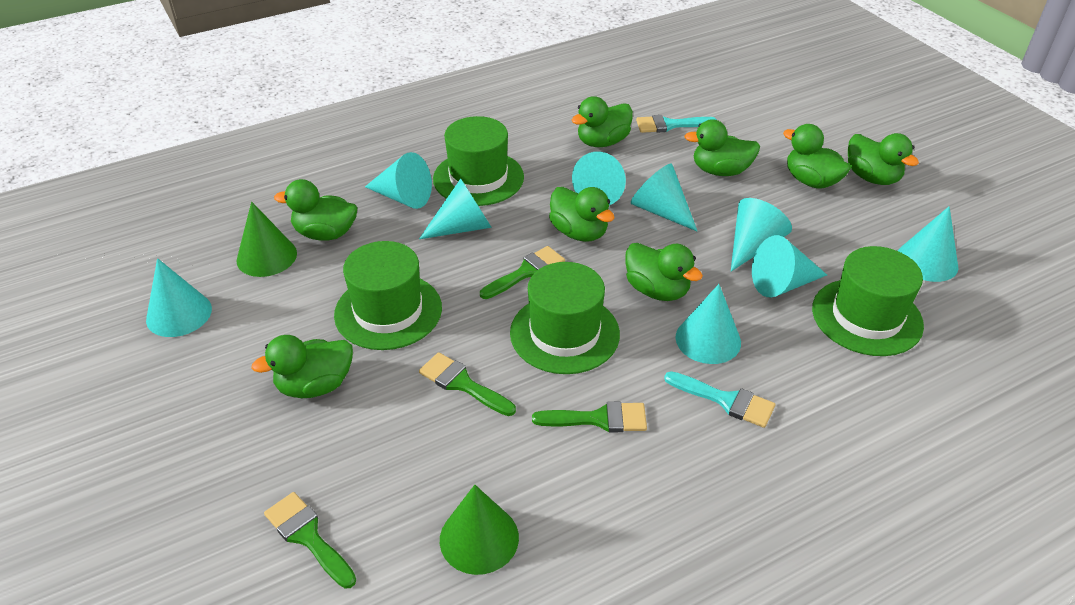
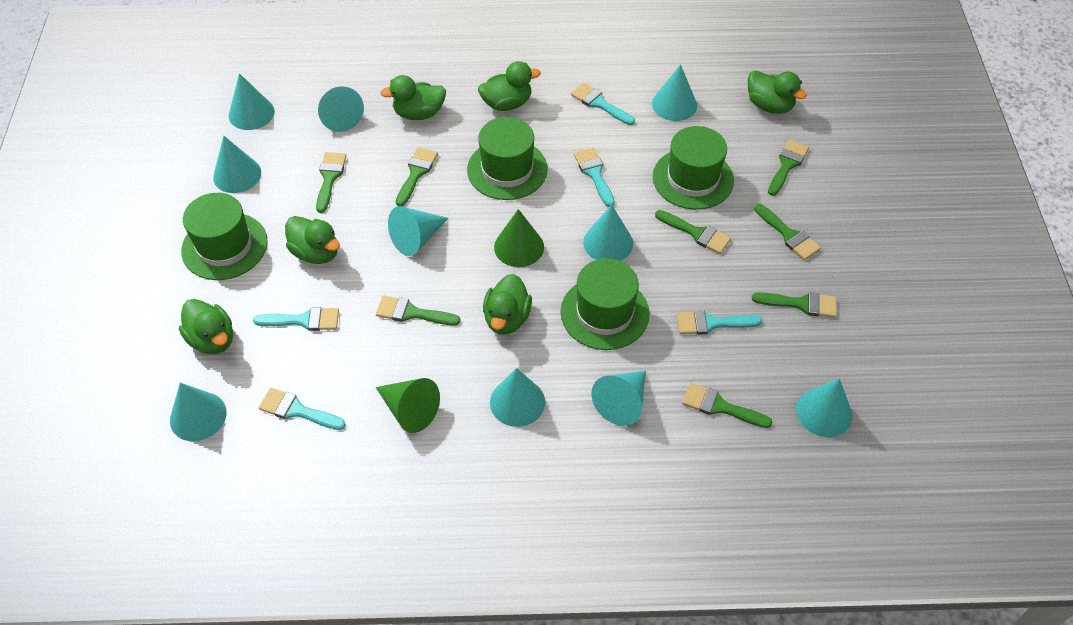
green brush: [264,492,356,589] [419,352,516,416] [480,246,565,299] [532,401,647,432] = 4 -> [316,152,347,213] [376,296,461,325] [396,147,438,206] [655,210,731,254] [682,383,772,428] [752,292,837,318] [755,204,821,260] [768,140,809,196] = 8
green duck: [251,335,353,398] [274,179,357,240] [549,187,614,242] [572,96,633,147] [625,243,703,301] [684,119,760,176] [783,124,851,189] [848,133,919,185] = 8 -> [179,299,233,355] [285,216,340,264] [380,75,446,120] [478,61,541,111] [483,274,532,335] [748,70,807,114] = 6
turquoise brush: [636,115,717,133] [664,371,775,428] = 2 -> [253,307,339,331] [259,388,346,430] [571,83,635,125] [574,148,615,207] [677,310,762,334] = 5
turquoise cone: [146,258,212,337] [365,152,432,209] [419,178,492,239] [572,152,626,205] [631,163,697,231] [676,284,741,364] [731,198,792,271] [752,235,827,298] [898,206,958,282] = 9 -> [170,383,227,441] [213,136,261,193] [229,73,275,130] [318,86,364,132] [388,206,449,256] [490,368,545,427] [583,205,633,261] [591,371,646,426] [652,64,697,121] [796,378,852,437] = 10

